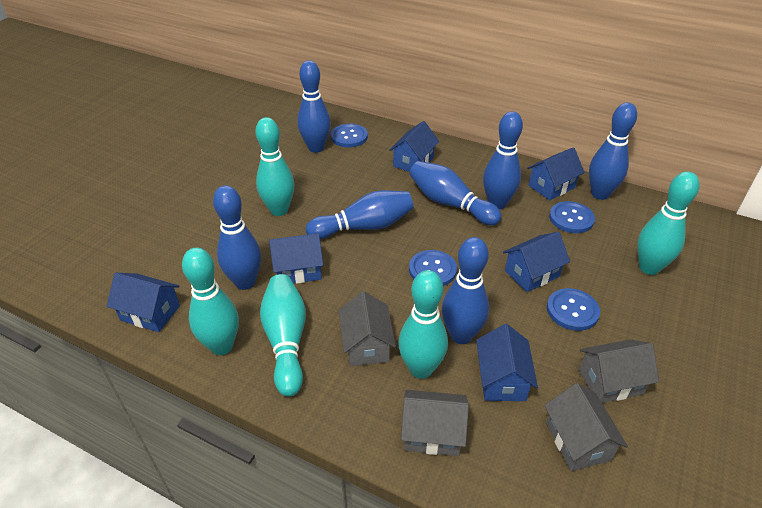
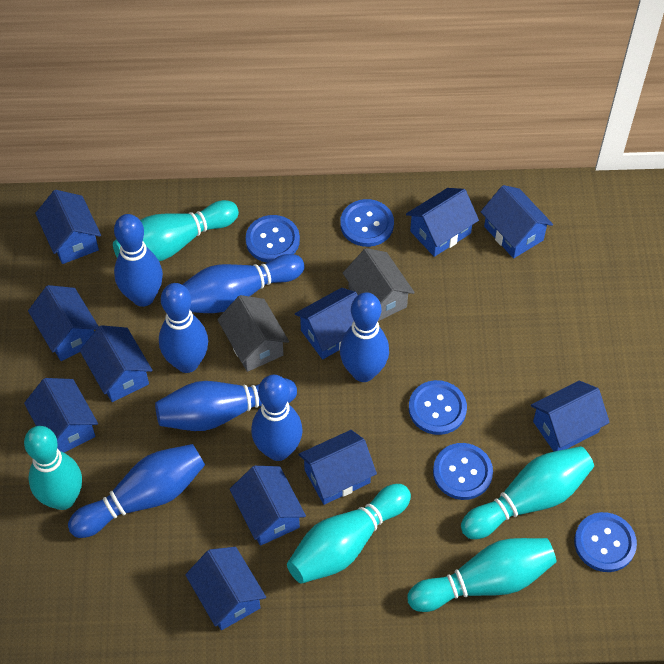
blue button: [331,124,368,147] [409,250,457,286] [547,288,600,331] [549,201,595,233] = 4 -> [246,215,300,263] [340,199,394,247] [409,380,467,435] [433,443,493,500] [574,512,637,572] = 5
blue house: [107,273,180,332] [269,233,323,284] [389,121,439,172] [476,324,538,401] [503,232,570,292] [527,147,585,200] = 6 -> [24,378,98,453] [28,285,99,361] [35,190,101,264] [80,325,152,402] [185,547,266,630] [230,466,306,546] [295,288,358,359] [298,430,377,505] [406,188,479,257] [481,185,553,258] [531,381,610,452] = 11
grey house: [339,291,396,366] [401,390,469,456] [544,383,628,471] [579,339,659,403] = 4 -> [217,295,289,372] [343,248,415,321] = 2

